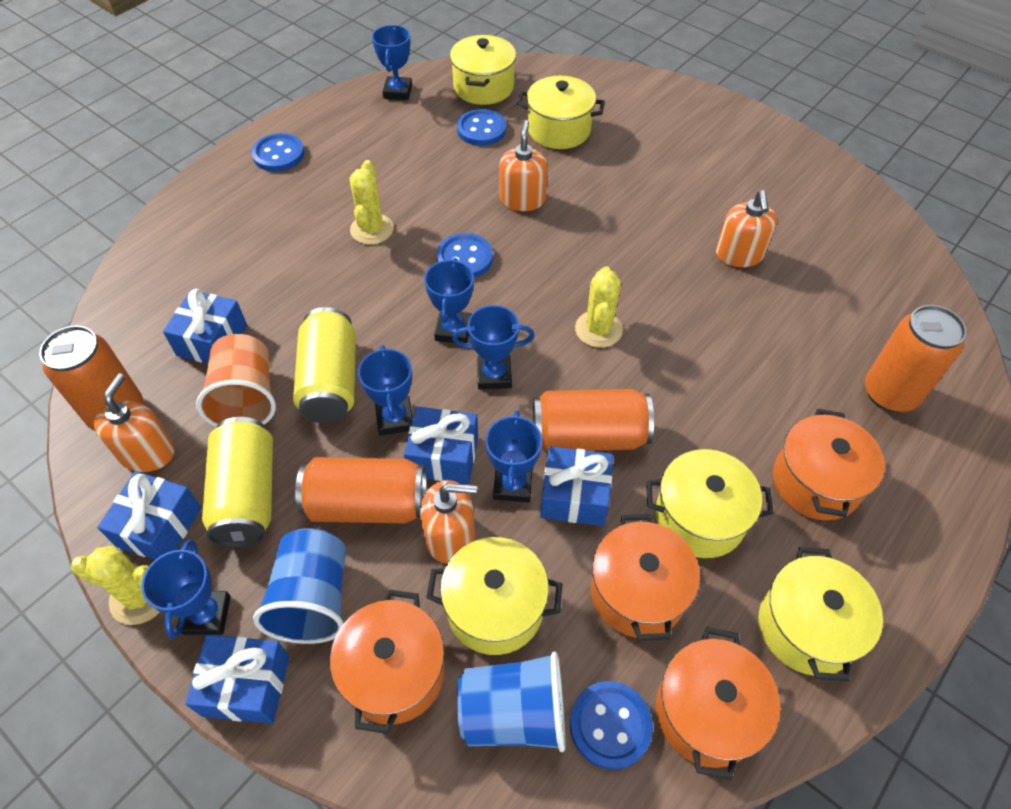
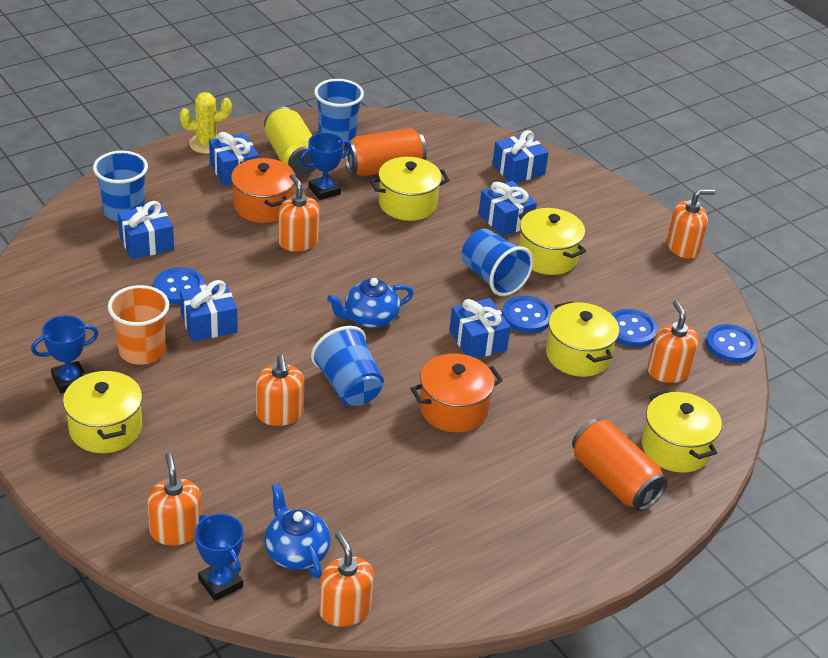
blue cup: [253,528,346,644] [457,651,566,752] = 2 -> [93,151,148,221] [311,326,384,406] [314,79,364,144] [461,229,533,296] = 4
blue gift: [97,471,201,560] [163,289,247,364] [185,635,290,724] [404,407,478,484] [540,446,613,526] = 5 -> [117,201,174,260] [180,280,238,341] [209,132,259,186] [449,298,511,358] [479,180,537,236] [492,130,549,183] = 6
blue teapot: none = 0 -> [264,483,331,578] [327,278,413,328] = 2
blue trophy: [141,539,231,638] [358,345,413,436] [372,25,412,100] [424,258,474,343] [452,305,535,390] [485,410,542,502] = 6 -> [31,315,99,393] [195,514,244,601] [300,133,352,200] = 3
orange can: [39,325,143,431] [295,457,426,523] [533,389,654,452] [865,305,967,413] = 4 -> [344,128,427,177] [572,419,668,511] = 2
orange pot: [330,589,445,734] [591,514,700,641] [656,627,780,780] [773,409,885,520] = 4 -> [231,158,295,223] [410,354,503,433] = 2
orange soap dispenser: [94,374,175,472] [420,480,477,564] [499,120,548,211] [716,190,777,267] = 4 -> [147,452,202,545] [256,355,304,426] [278,174,320,252] [319,532,374,627] [647,300,699,383] [667,189,715,259] = 6
yellow cactus: [71,546,160,625] [350,160,394,245] [575,266,623,348] = 3 -> [180,92,232,154] = 1
yellow can: [202,417,273,548] [293,307,356,423] = 2 -> [264,107,316,175] = 1

